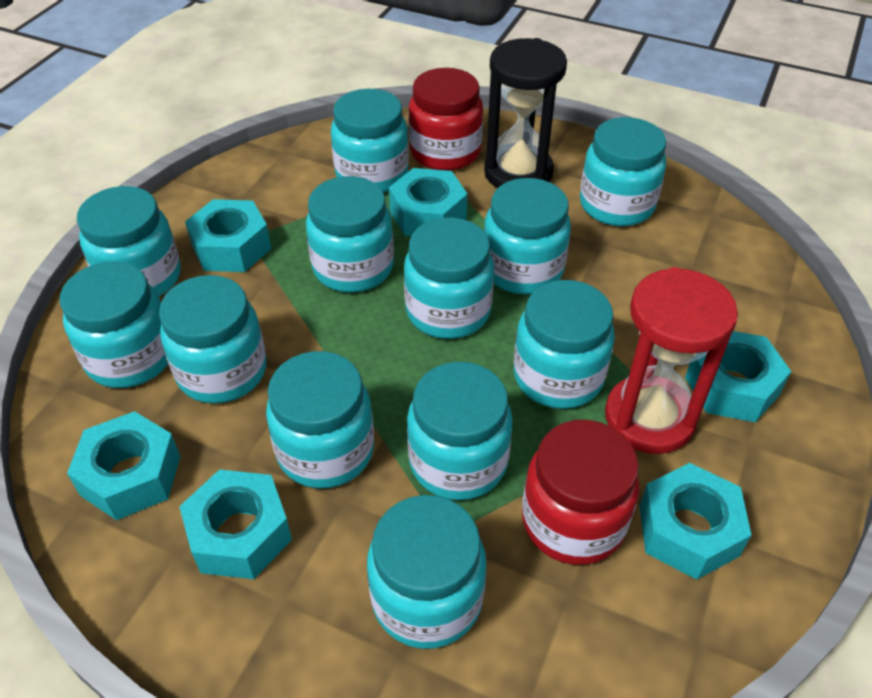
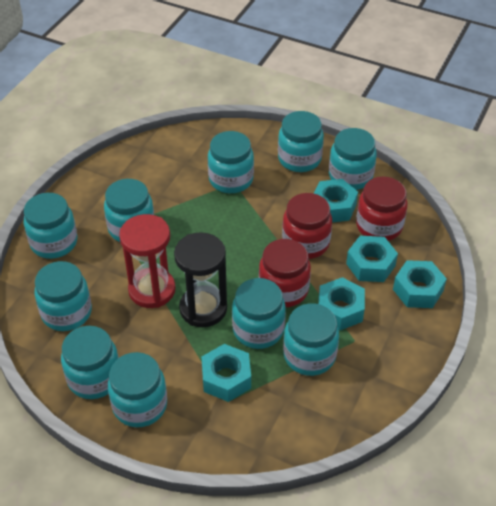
red jar: [409,68,483,171] [522,420,639,565] = 2 -> [259,239,311,307] [282,193,332,259] [356,177,407,241] = 3
turquoise jar: [60,262,168,388] [77,186,181,296] [159,275,266,404] [266,351,374,489] [306,176,394,293] [331,89,409,193] [367,495,486,649] [404,218,494,339] [407,362,513,500] [484,178,571,294] [513,280,615,409] [580,117,666,226] = 12 -> [24,193,77,259] [34,261,92,331] [61,326,119,399] [104,179,154,242] [108,352,167,427] [208,131,254,193] [232,278,286,349] [278,111,324,172] [283,303,339,376] [329,128,377,190] = 10
turquoise nut: [67,411,181,520] [179,469,292,579] [185,199,271,272] [389,168,468,236] [639,463,751,580] [685,331,791,422] = 6 -> [202,344,251,402] [314,179,358,222] [318,277,365,330] [346,236,398,282] [393,260,447,308] = 5

